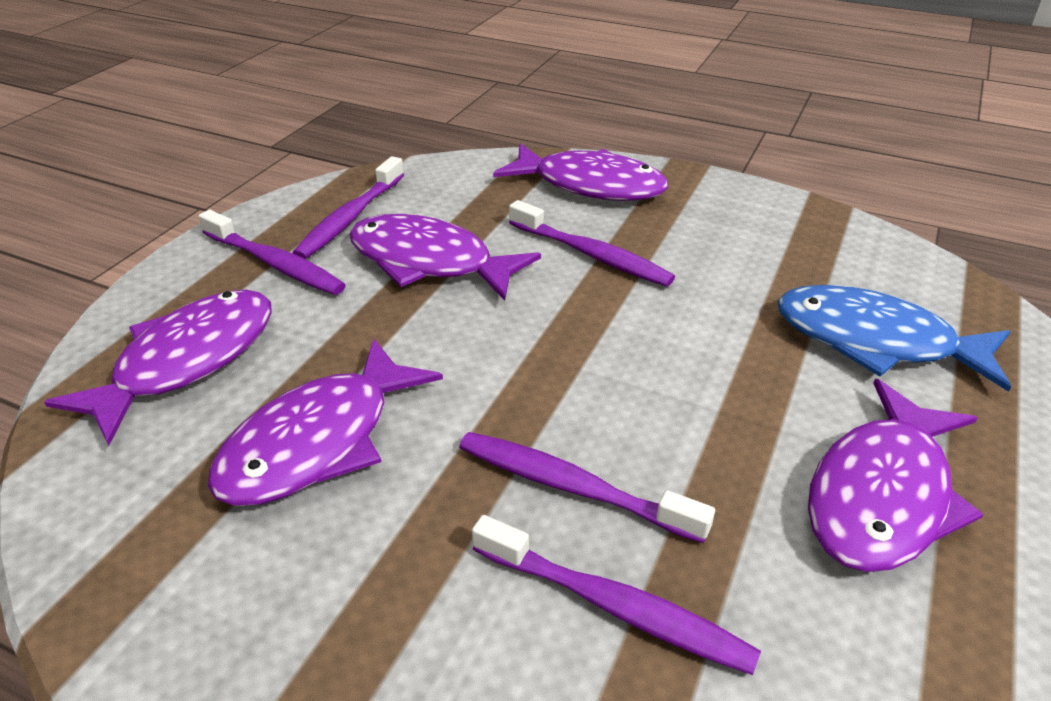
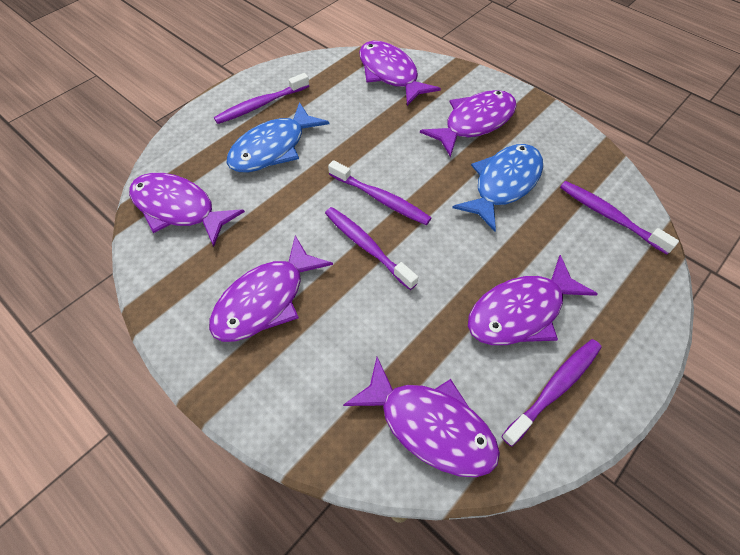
blue fish: [778,285,1011,392] = 1 -> [227,102,329,172] [452,144,543,231] = 2
purple fish: [44,290,272,446] [208,339,443,506] [350,214,541,300] [493,144,668,201] [808,379,984,572] = 5 -> [129,173,245,247] [209,236,333,342] [343,357,500,477] [359,41,441,106] [420,90,517,157] [468,255,598,345] = 6

